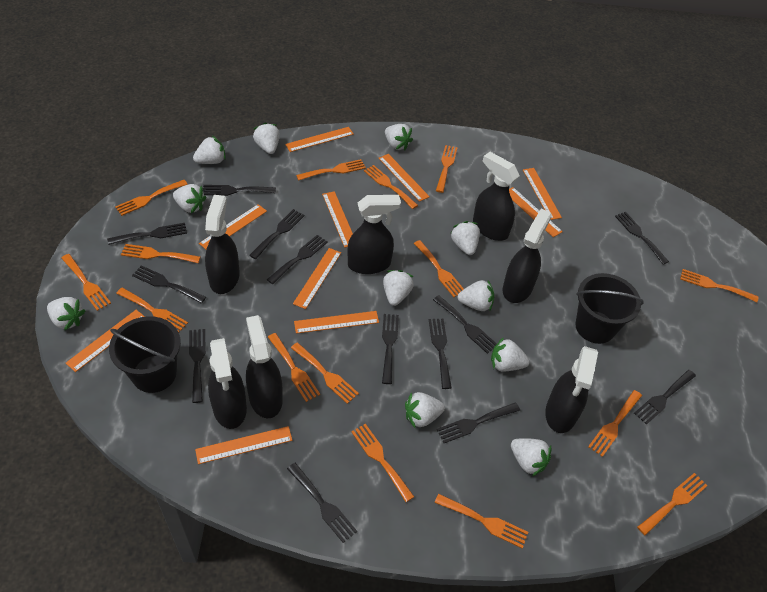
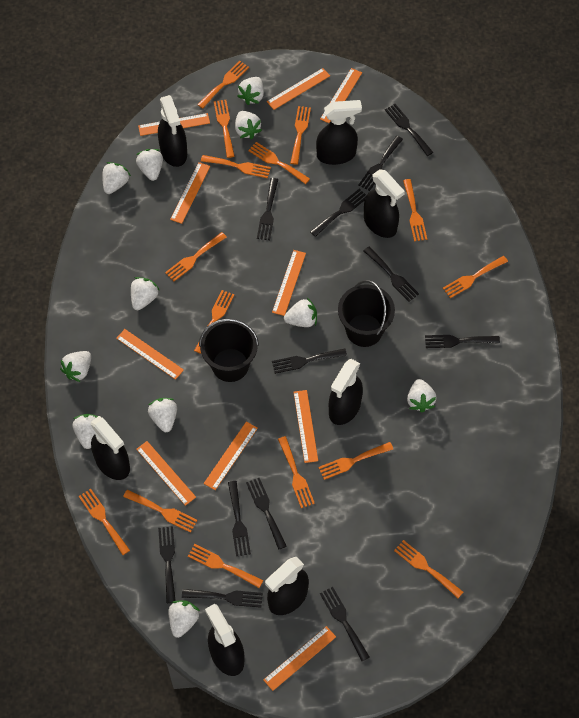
black fork: [107,223,187,245] [132,265,206,304] [189,329,206,403] [203,185,276,196] [249,209,304,259] [267,235,328,284] [287,463,357,543] [382,314,399,384] [429,319,452,389] [433,295,497,354] [437,402,520,443] [615,212,669,265] [634,370,696,425] = 13 -> [158,526,176,603] [182,589,263,608] [228,481,251,556] [246,478,287,550] [257,178,278,240] [272,349,347,374] [310,189,366,237] [320,587,370,661] [358,136,403,191] [363,246,419,302] [385,104,433,156] [425,335,500,348] = 12

